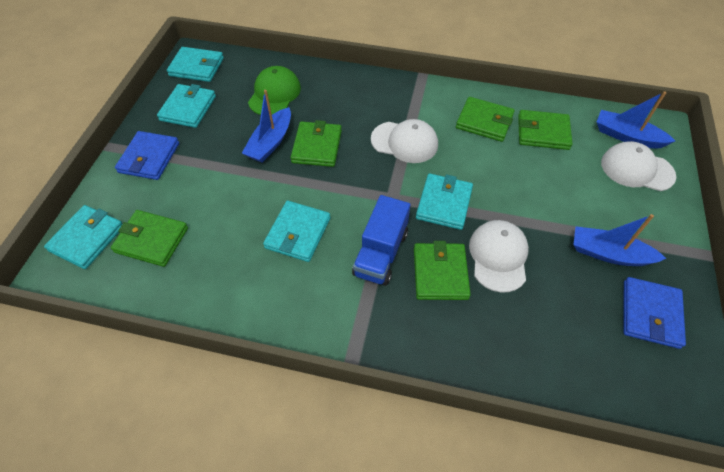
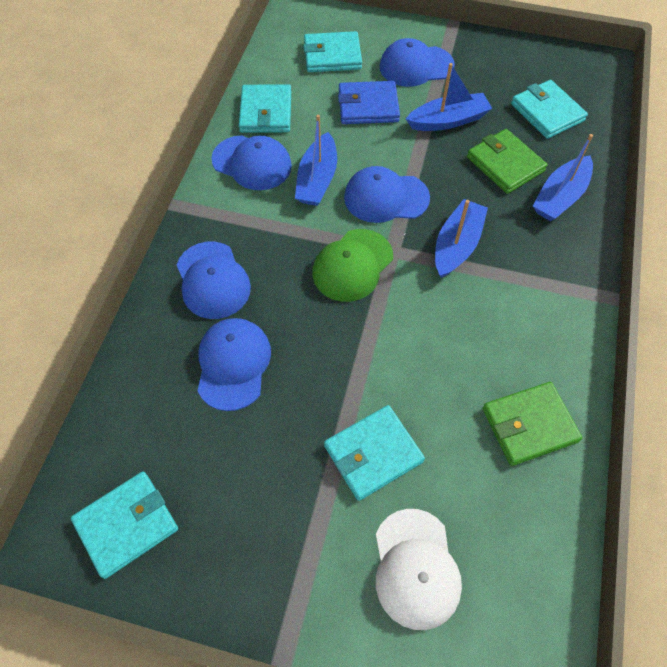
blue boat: [242,90,291,162] [573,214,666,266] [597,91,675,149] = 3 -> [295,115,337,206] [406,63,492,131] [435,199,488,278] [533,134,593,221] = 4
blue cap: none = 0 -> [177,242,251,319] [198,318,271,411] [211,135,292,190] [344,166,430,223] [380,38,455,87] = 5
blue truck: [352,195,410,286] = 1 -> none = 0
blue wallet: [115,131,179,180] [623,277,686,349] = 2 -> [338,81,400,124] = 1
green wallet: [111,210,188,267] [291,120,342,167] [414,241,471,300] [456,97,515,142] [518,110,572,150] = 5 -> [467,129,548,194] [483,382,582,466] = 2
white cap: [371,119,438,163] [469,220,529,292] [601,141,676,191] = 3 -> [376,509,462,630] = 1

